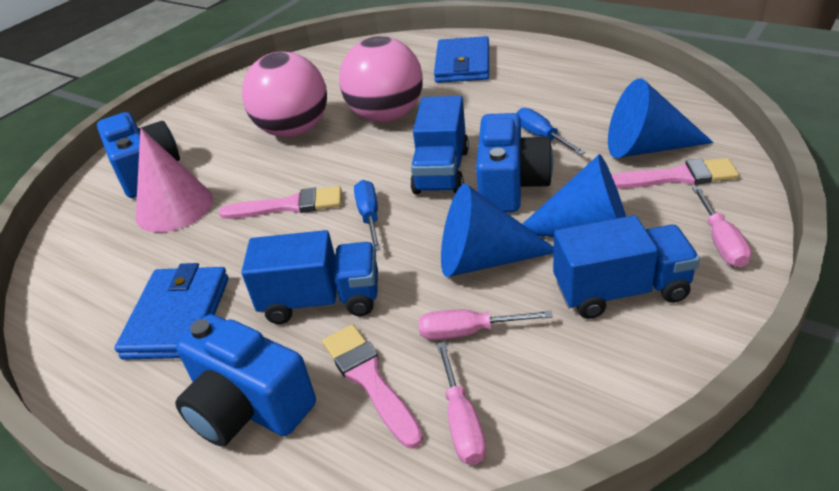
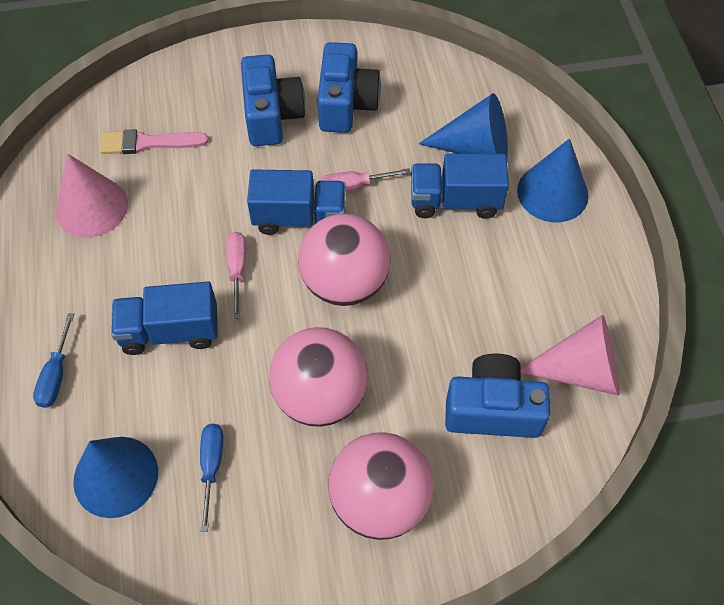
blue wallet: [115,263,229,360] [434,36,489,83] = 2 -> none = 0
pink ball: [242,52,327,137] [339,36,423,122] = 2 -> [269,327,368,427] [298,214,391,306] [328,432,434,540] = 3
pink brush: [219,186,342,219] [322,324,423,448] [611,158,739,189] = 3 -> [100,129,209,154] = 1
pink cone: [136,128,213,232] = 1 -> [56,154,128,238] [521,315,620,396] = 2
pink screwdriver: [419,310,553,340] [437,342,486,465] [692,186,751,268] = 3 -> [226,232,246,319] [320,168,411,192] = 2

